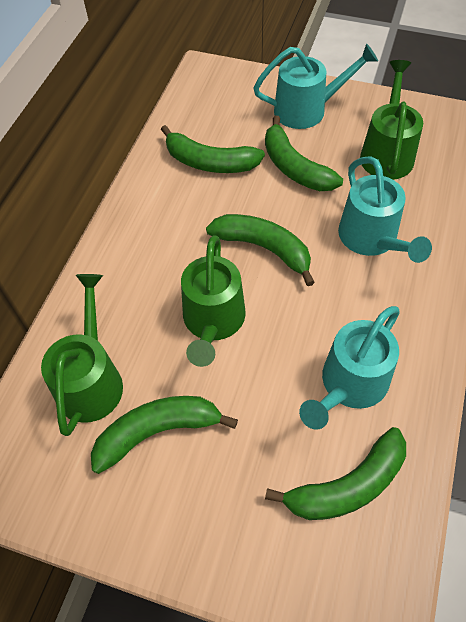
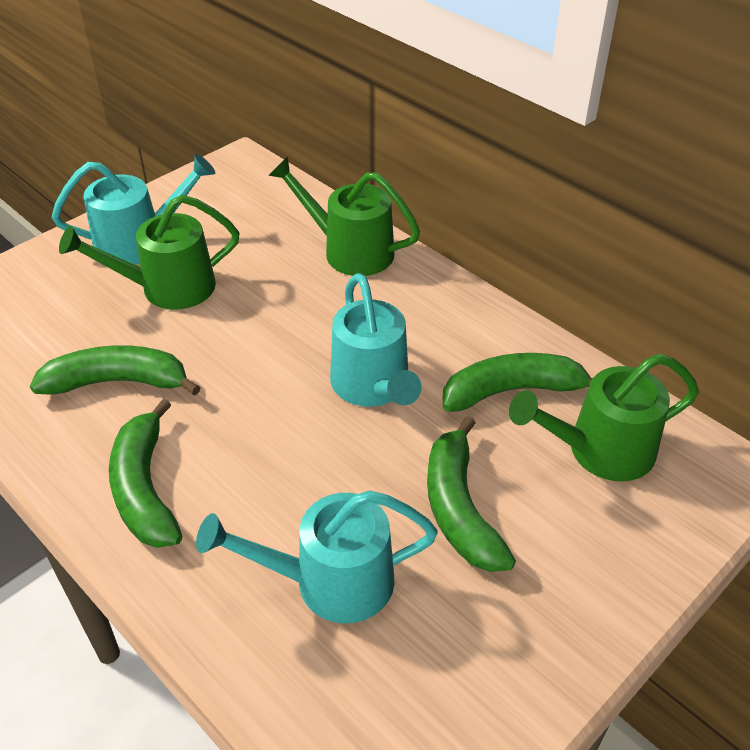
green banana: [91,396,238,474] [161,125,265,173] [206,214,315,286] [265,116,343,191] [265,427,406,520] = 5 -> [30,345,201,395] [109,399,182,548] [427,416,516,572] [443,353,593,412] = 4

